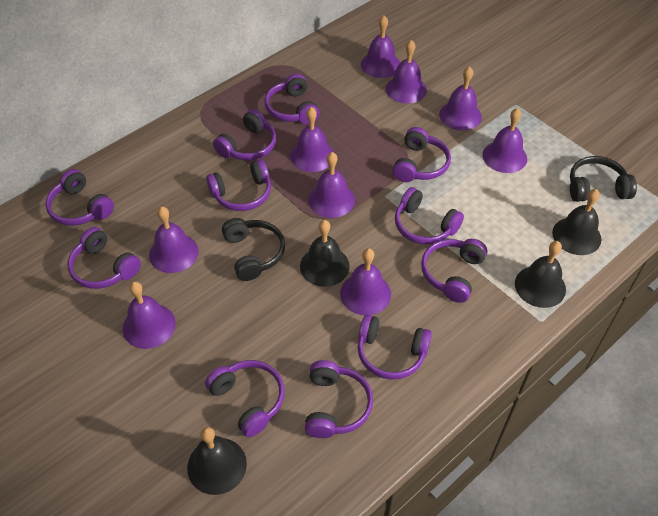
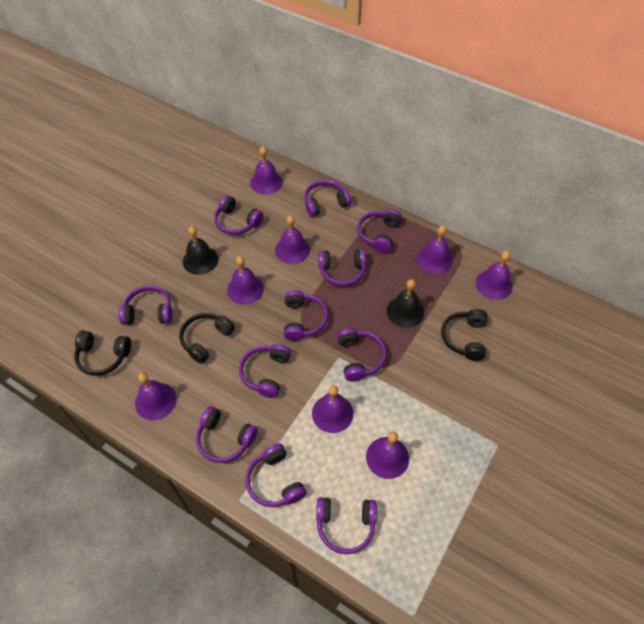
black bell: [187,427,247,495] [300,220,350,287] [515,241,566,308] [552,189,601,255] = 4 -> [183,226,218,275] [387,279,424,328] = 2
black headphones: [222,218,285,281] [570,156,637,202] = 2 -> [74,331,131,376] [179,313,235,364] [441,309,488,361] = 3
purple bell: [123,281,176,349] [149,207,199,273] [290,107,334,172] [309,152,355,218] [340,248,391,315] [361,15,400,78] [386,40,427,103] [439,66,482,131] [483,108,527,173] = 9 -> [135,372,177,420] [227,256,264,305] [250,146,283,194] [275,215,310,264] [312,385,353,433] [366,432,409,479] [417,226,453,274] [476,251,513,300] = 8

